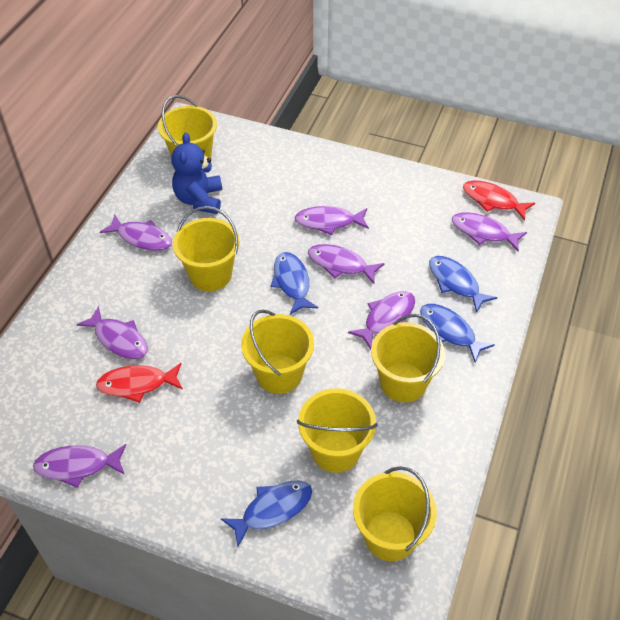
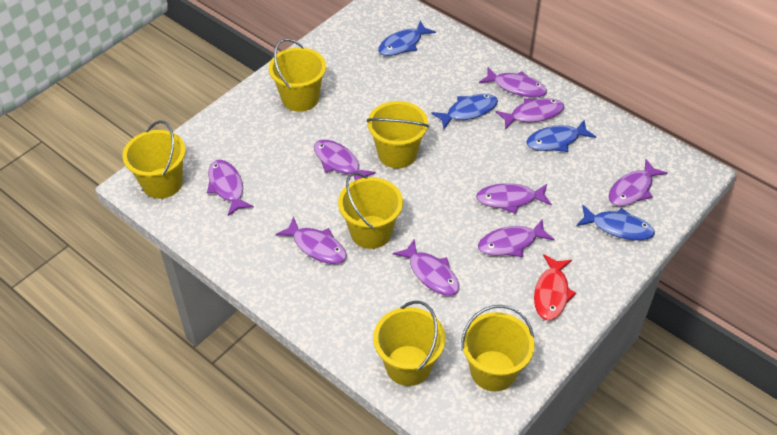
blue teddy bear: [171,132,222,214] = 1 -> none = 0
purple fish: [33,444,126,488] [76,306,148,359] [100,214,172,251] [295,206,369,235] [308,244,385,284] [348,291,415,349] [452,212,527,251] = 7 -> [207,160,254,216] [276,216,347,264] [314,140,376,180] [393,240,459,296] [476,183,552,214] [478,219,555,257] [479,67,547,98] [496,98,564,130] [609,159,667,206] = 9
red fish: [96,363,183,403] [463,180,535,221] = 2 -> [534,254,576,320] = 1

